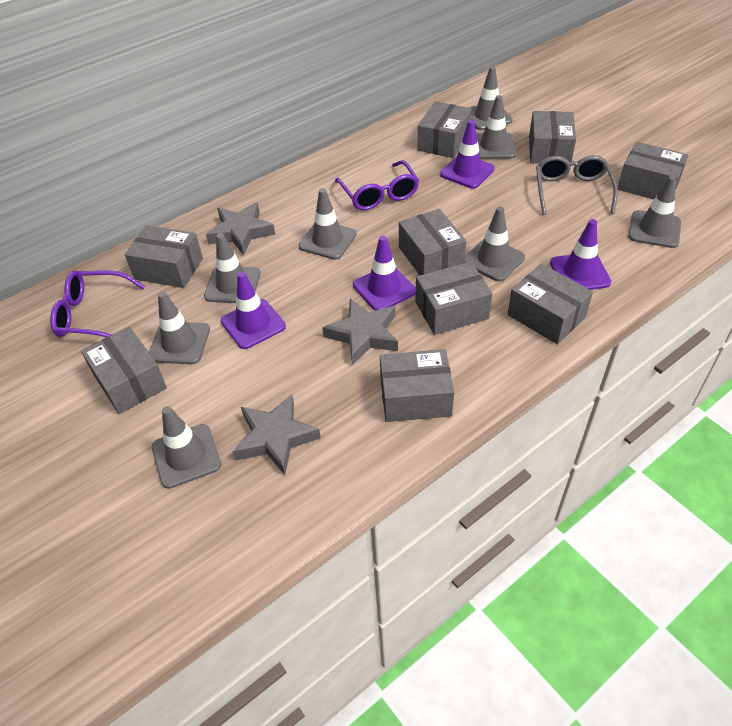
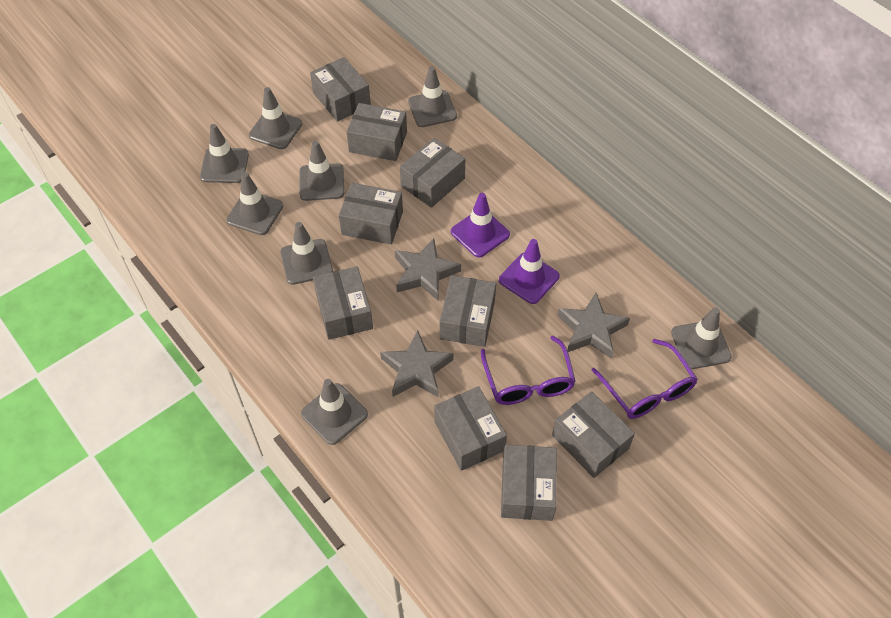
grey glasses: [536,155,618,215] = 1 -> none = 0
purple traffic cone: [221,272,286,349] [353,236,416,310] [440,120,495,189] [550,219,611,290] = 4 -> [451,193,510,257] [499,239,560,304] = 2

